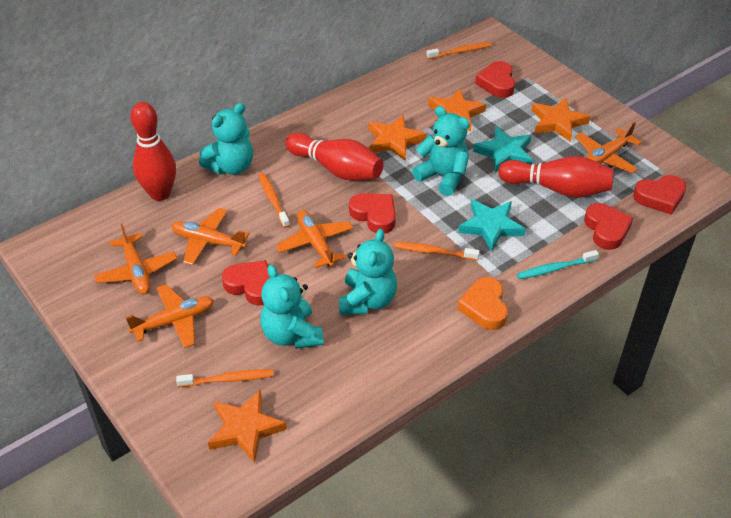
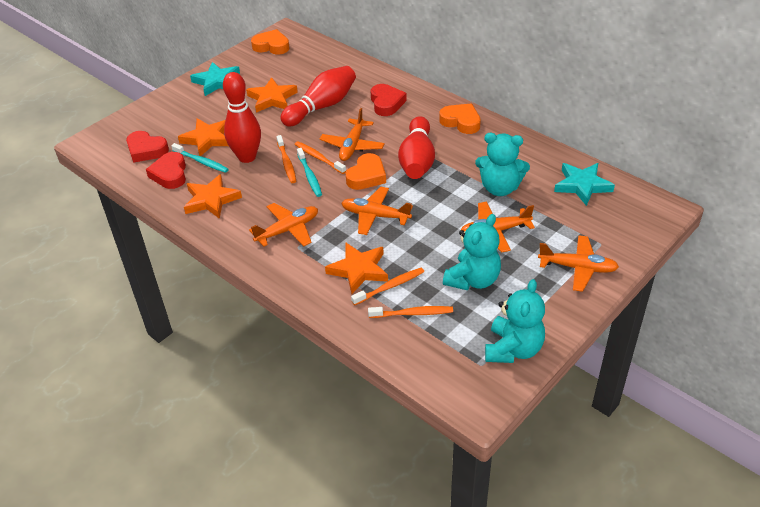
orange heart: [457,277,508,330] = 1 -> [251,29,289,55] [345,153,386,190] [439,104,481,134] = 3
red heart: [222,260,270,306] [349,193,396,234] [475,61,515,98] [584,203,633,250] [633,175,686,215] = 5 -> [126,131,169,163] [146,152,186,189] [371,84,407,116] = 3
turquoise teddy bear: [199,103,253,175] [260,265,324,349] [339,229,397,315] [412,106,470,196] = 4 -> [443,214,501,291] [475,133,530,196] [485,279,545,363] = 3
turquoise toothbrush: [517,250,599,279] = 1 -> [171,143,229,173] [297,148,322,197] = 2

